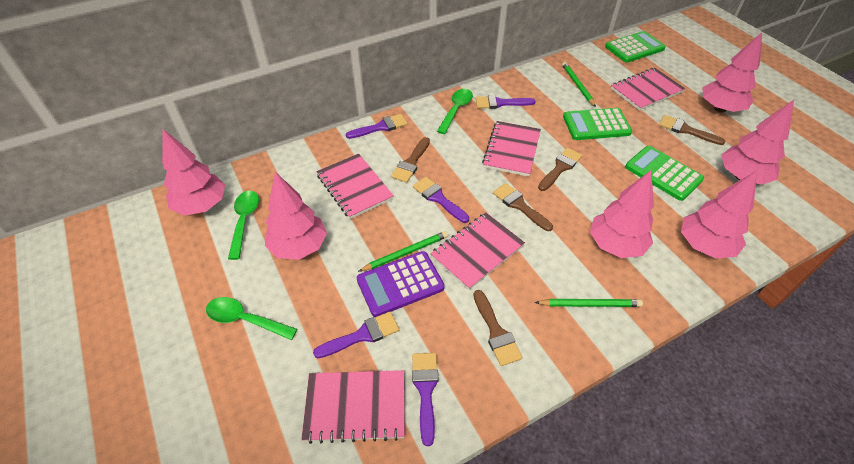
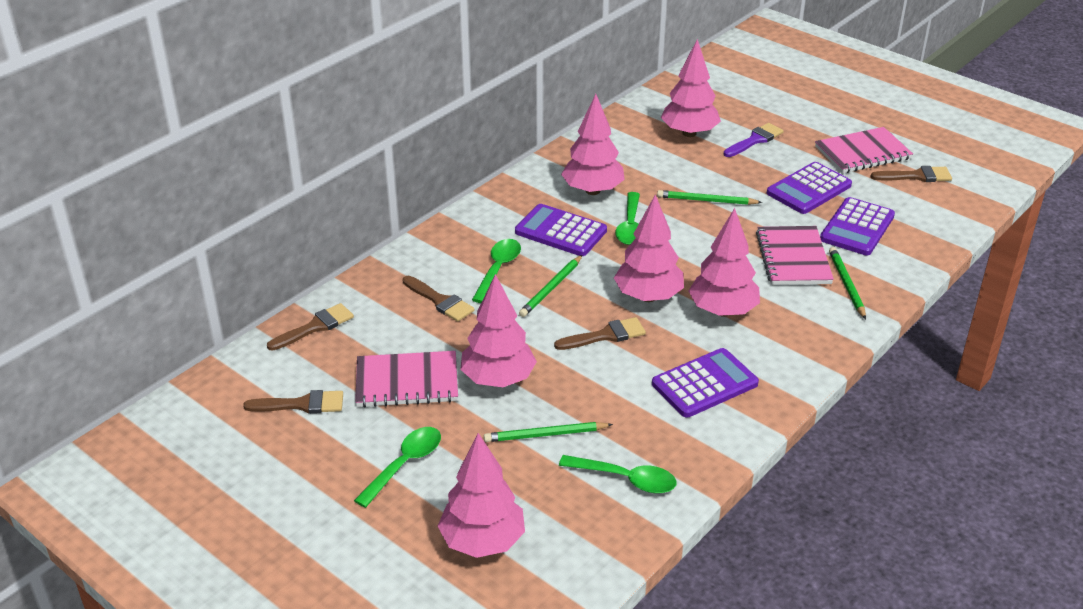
green calculator: [563,108,632,140] [605,31,666,63] [625,146,704,201] = 3 -> none = 0
green pencil: [358,231,448,272] [535,299,643,307] [562,62,596,107] = 3 -> [484,422,613,442] [519,255,582,317] [657,190,763,205] [829,247,866,319] = 4
green spoon: [206,297,297,340] [228,191,259,260] [437,89,473,134] = 3 -> [354,427,441,508] [472,239,521,303] [559,455,677,493] [615,192,640,245] = 4
pink notebook: [301,370,405,444] [316,153,394,219] [430,213,525,290] [482,121,541,177] [611,68,685,111] = 5 -> [355,351,458,408] [756,226,834,285] [815,127,913,173] = 3
purple brush: [313,312,399,358] [346,114,408,139] [412,353,439,446] [413,177,469,223] [476,95,536,109] = 5 -> [724,123,784,157] = 1
purple calculator: [356,251,445,317] = 1 -> [515,204,607,256] [652,348,759,418] [767,162,852,214] [820,197,895,256] = 4

